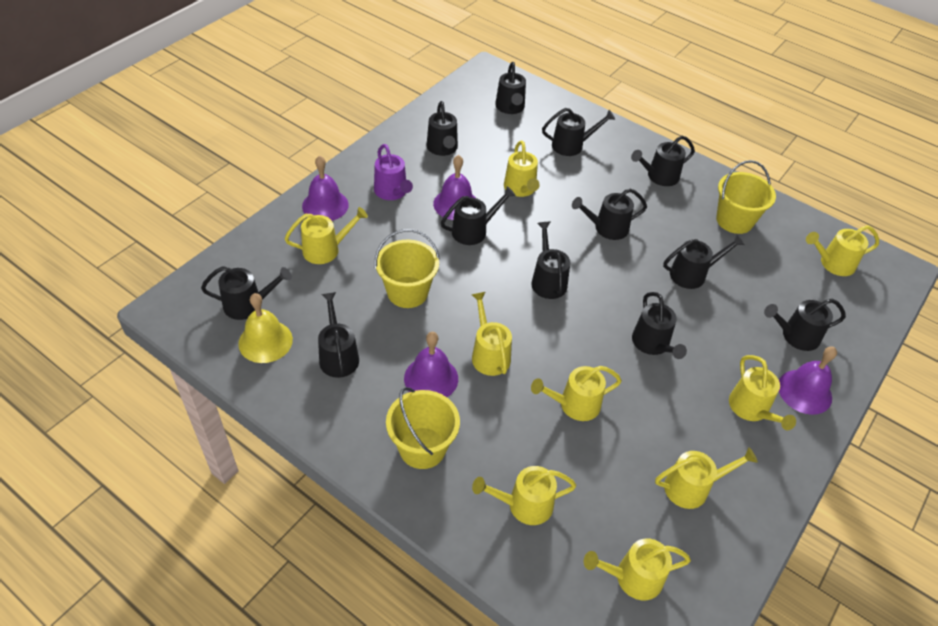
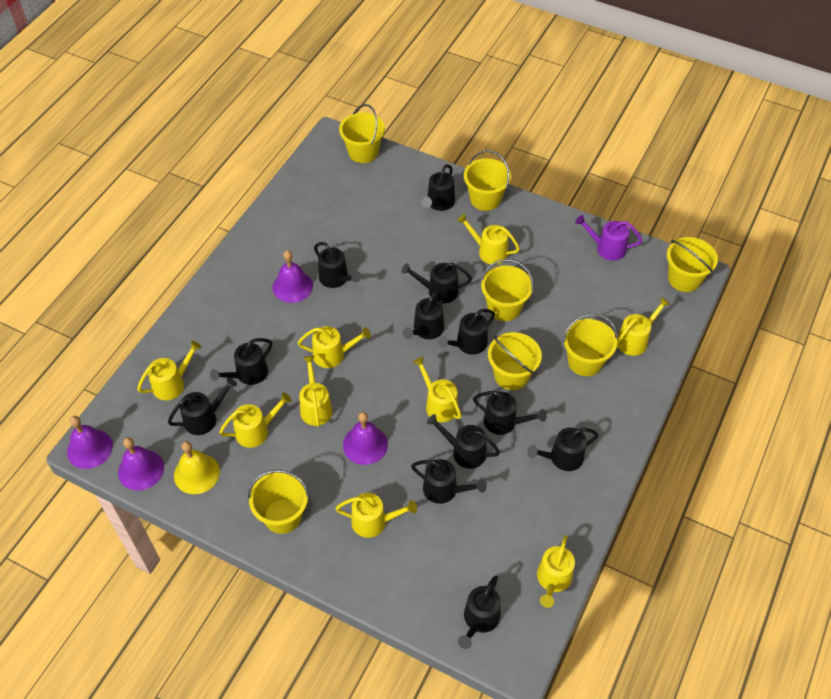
yellow bucket: [375,229,440,308] [386,387,460,469] [716,160,776,234] = 3 -> [248,470,309,534] [339,104,385,163] [464,150,511,211] [481,259,534,321] [488,332,542,390] [563,314,618,376] [667,237,718,292] = 7

